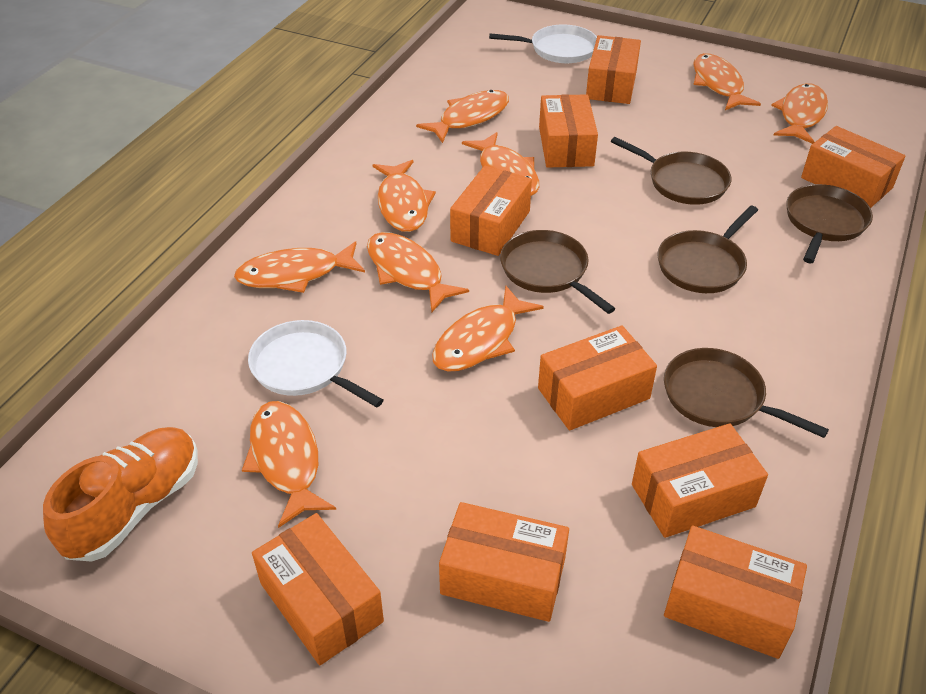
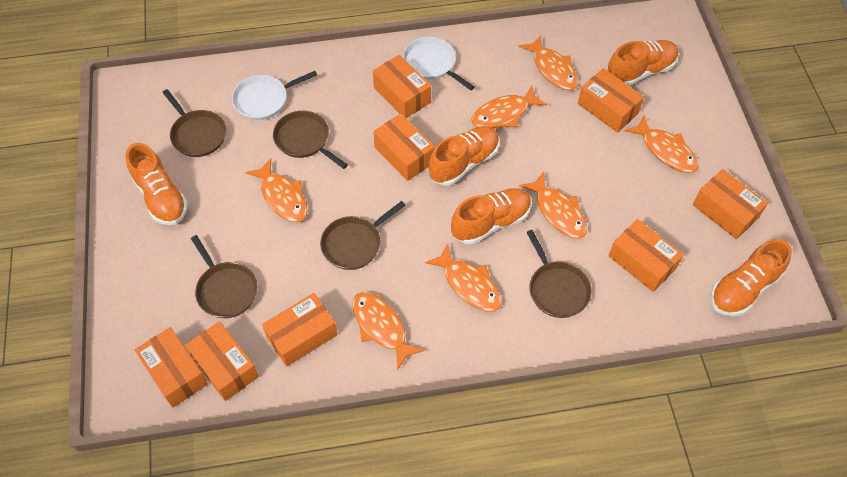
orange box: [252,513,384,665] [439,502,569,622] [450,166,532,256] [538,326,657,431] [539,94,598,168] [586,35,641,104] [632,423,768,538] [664,526,807,659] [801,126,905,208] = 9 -> [135,327,208,407] [185,321,259,401] [262,293,338,367] [373,55,431,118] [373,113,435,181] [578,68,644,133] [609,219,684,292] [693,169,768,239] = 8
orange fish: [234,241,365,293] [242,401,336,528] [367,232,469,312] [373,160,436,232] [416,90,509,143] [432,286,544,372] [462,132,539,196] [693,53,761,110] [771,83,828,144] = 9 -> [245,158,307,222] [352,292,425,369] [425,244,501,312] [471,85,547,128] [518,35,579,91] [519,172,587,239] [625,116,699,173] = 7
orange shoe: [43,427,198,562] = 1 -> [126,143,188,225] [429,126,499,186] [451,188,532,245] [607,40,679,86] [711,239,792,316] = 5

